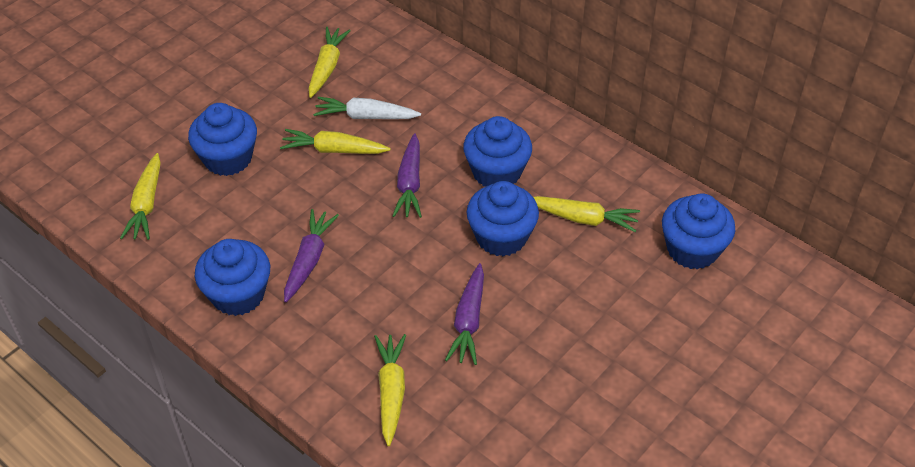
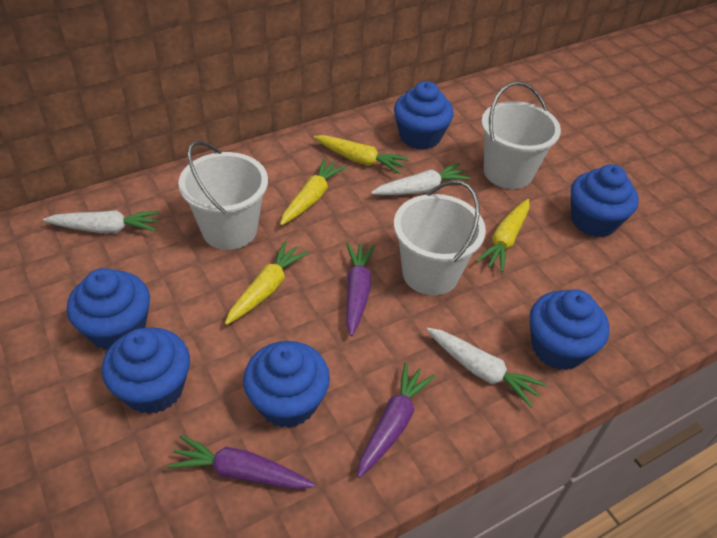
blue cupcake: [188,103,257,176] [195,239,270,316] [463,116,532,187] [466,181,539,257] [662,193,735,269] = 5 -> [67,268,150,350] [102,327,190,414] [243,341,330,428] [394,81,454,150] [530,289,609,370] [571,164,639,237] = 6
white bucket: none = 0 -> [178,141,268,250] [394,180,486,295] [481,82,561,189] = 3
white carrot: [313,97,421,119] = 1 -> [43,210,160,233] [371,163,471,195] [427,328,546,408] = 3
yellow carrot: [120,153,161,240] [280,129,391,154] [308,27,351,98] [374,334,406,446] [533,196,640,232] = 5 -> [225,241,309,325] [280,158,347,225] [313,135,409,174] [476,199,530,272] = 4

